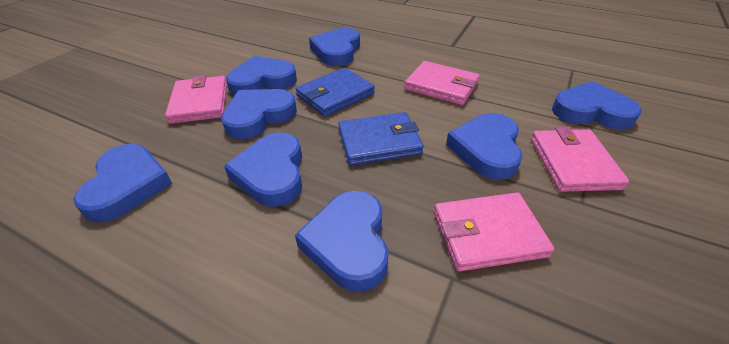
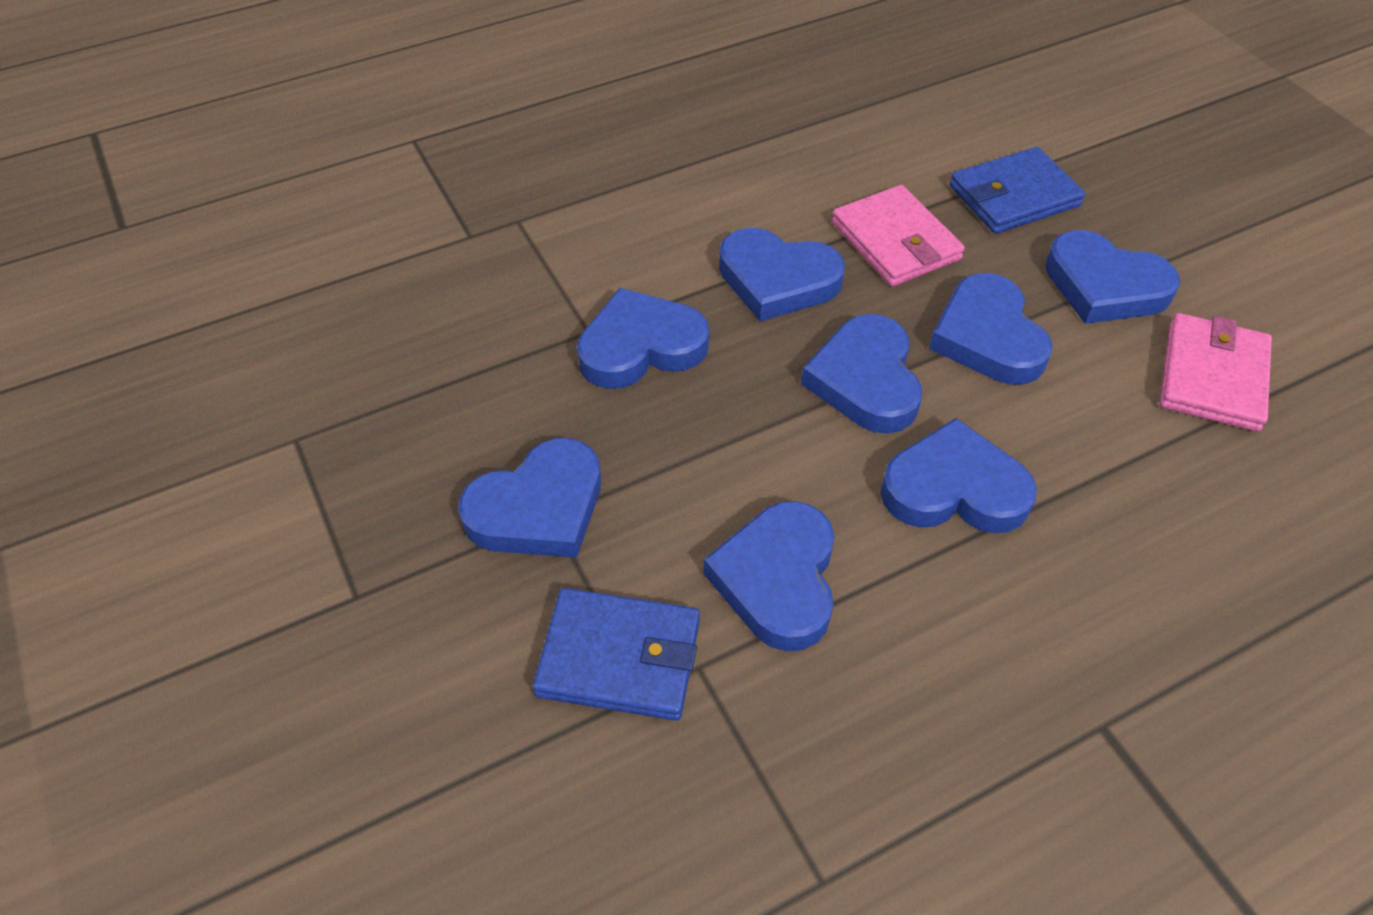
pink wallet: [165,75,227,124] [405,61,480,105] [434,193,554,272] [531,127,629,192] = 4 -> [832,185,965,286] [1160,313,1272,432] = 2

